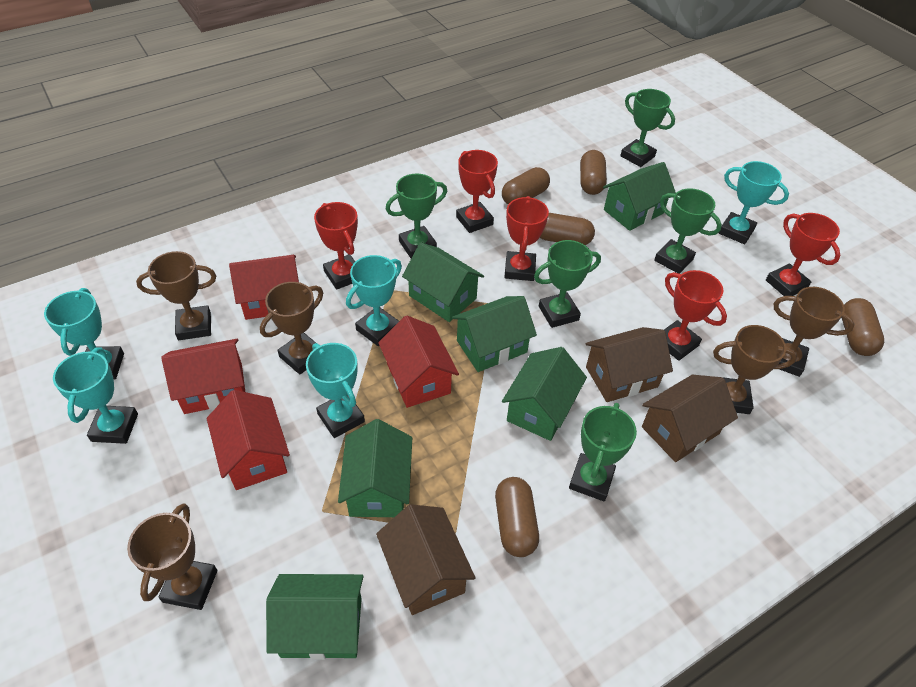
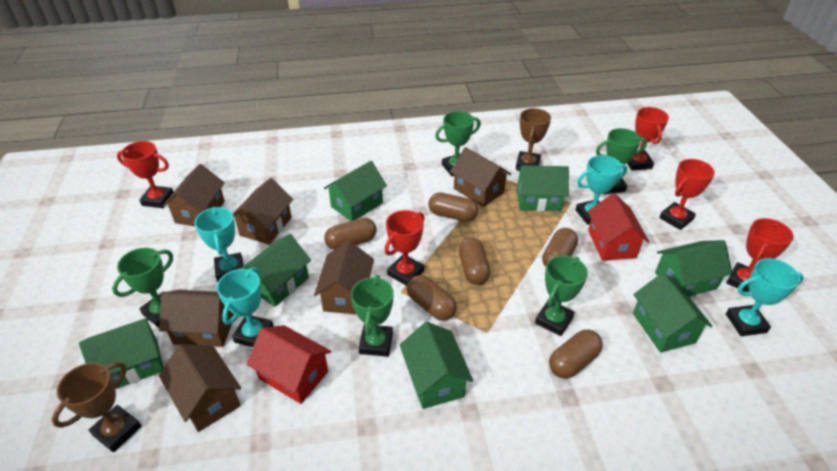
brown capsule: [495,477,539,557] [502,167,550,204] [540,213,595,245] [580,150,607,195] [841,298,884,356] = 5 -> [324,218,377,250] [407,275,457,321] [428,192,478,222] [458,237,490,285] [542,228,578,267] [549,330,603,379] = 6
brown house: [376,504,476,615] [585,327,673,402] [642,375,738,462] = 3 -> [159,290,234,347] [159,344,241,432] [163,164,225,226] [233,178,293,244] [314,241,374,314] [450,147,511,207] = 6
brown trophy: [127,503,217,610] [136,251,216,340] [260,282,323,375] [713,325,797,414] [774,287,854,377] = 5 -> [52,362,142,452] [516,108,551,169] = 2
green house: [266,574,364,660] [338,419,412,517] [402,242,484,322] [452,296,537,372] [502,347,587,441] [603,162,676,231] = 6 -> [79,317,164,389] [240,234,311,307] [324,161,387,221] [400,322,473,409] [517,166,569,211] [633,273,713,352] [655,240,733,296] = 7
red house: [161,339,245,414] [206,390,290,490] [229,255,299,320] [378,315,459,408] = 4 -> [246,325,331,404] [588,193,649,261] = 2
turquoise trophy: [44,288,124,380] [53,348,138,444] [306,343,365,438] [346,255,402,346] [719,161,789,244] = 5 -> [194,207,243,282] [217,267,273,347] [575,155,627,225] [726,258,804,336] = 4

